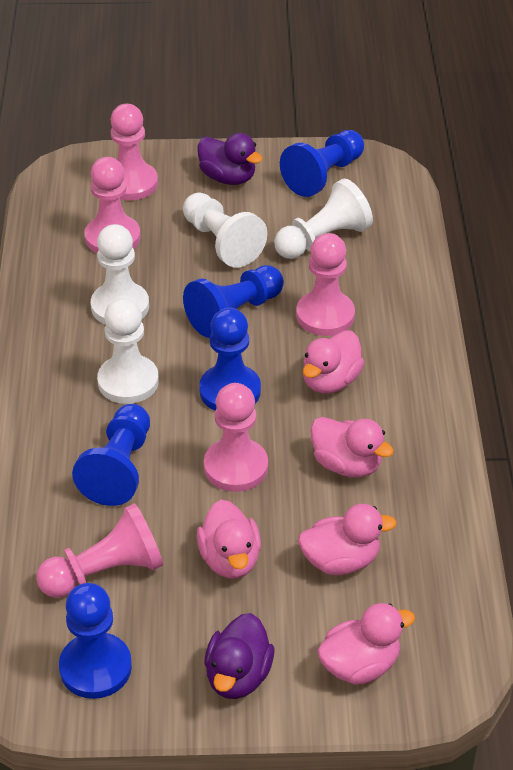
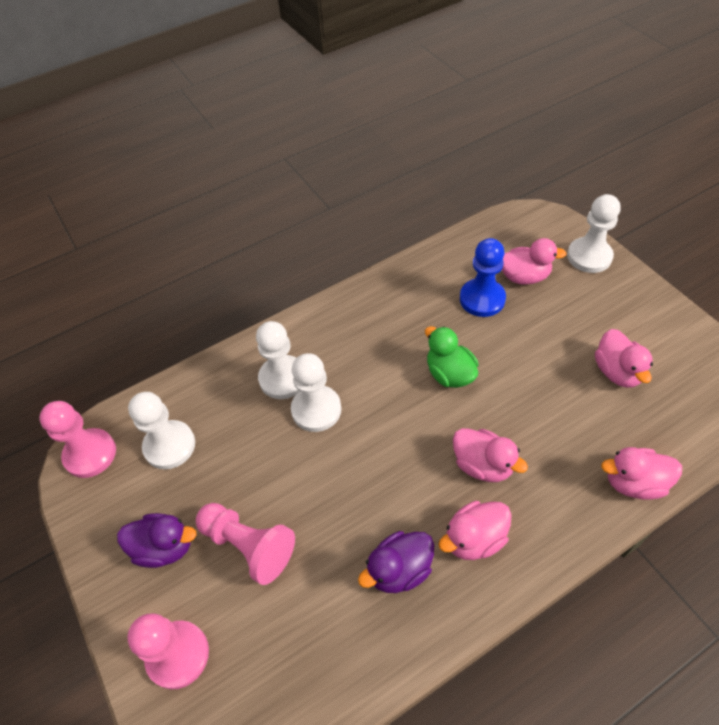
blue pawn: [59,583,132,699] [72,404,150,506] [183,265,284,338] [199,308,261,411] [280,130,364,197] = 5 -> [460,238,506,317] = 1
green duck: none = 0 -> [425,326,479,388] = 1
pink pawn: [36,503,163,598] [84,157,141,253] [110,104,158,200] [204,383,268,492] [296,233,355,336] = 5 -> [39,401,116,478] [127,613,209,689] [196,503,295,585] = 3

